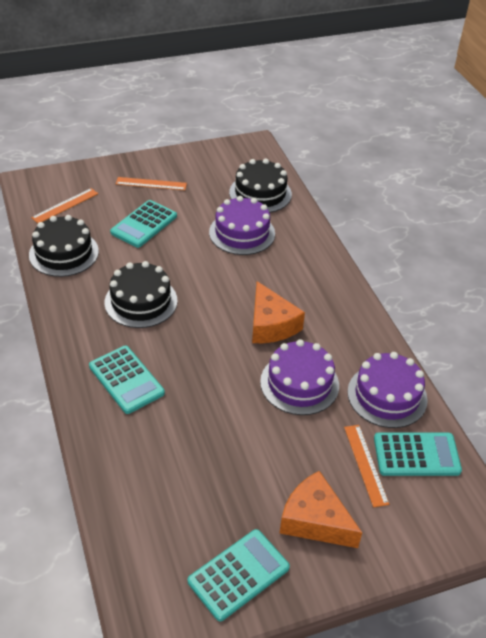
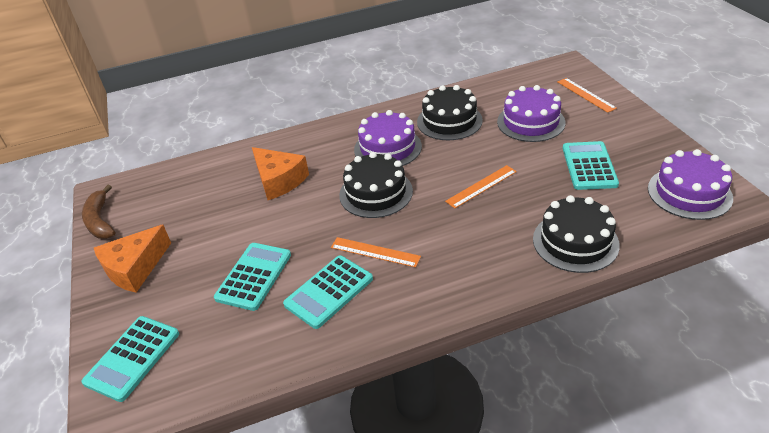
brown banana: none = 0 -> [82,185,115,239] = 1

